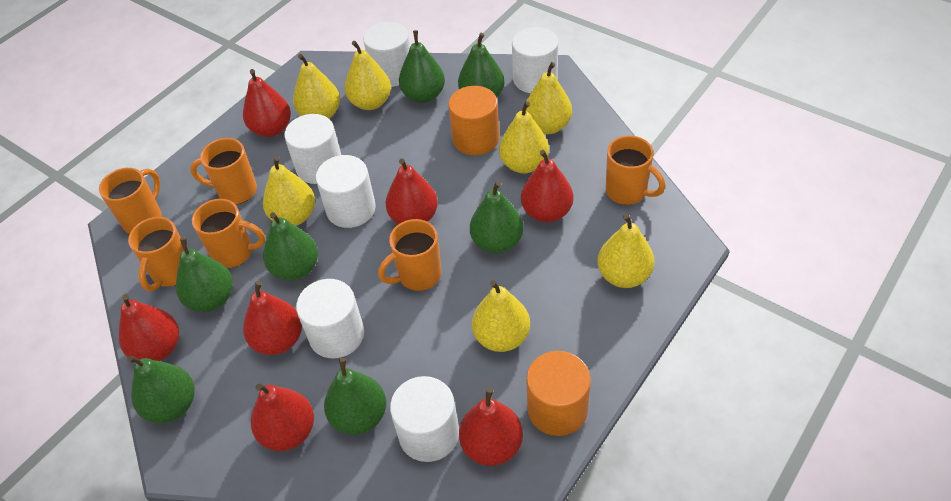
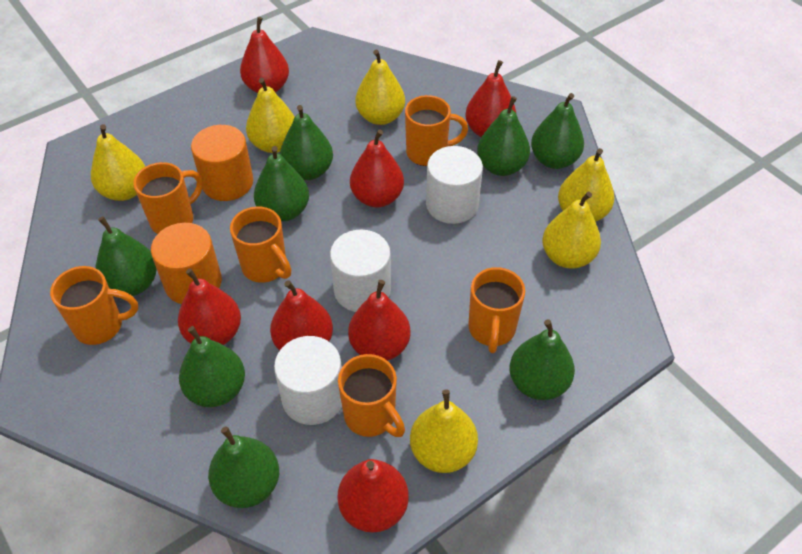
green pear: [127,355,195,423] [176,237,233,312] [263,212,318,281] [324,358,386,435] [399,30,445,103] [458,33,504,98] [470,181,523,253] = 7 -> [96,216,157,296] [179,326,245,407] [208,426,279,508] [254,146,309,222] [280,105,333,180] [477,96,530,176] [509,319,575,400] [531,93,584,169] = 8
white cylinder: [284,114,341,184] [296,279,364,358] [316,155,376,228] [363,22,410,87] [390,376,459,462] [512,27,558,93] = 6 -> [274,336,342,425] [330,230,391,312] [426,146,483,224] = 3
yellow pear: [263,156,315,226] [293,54,340,119] [345,41,391,110] [472,280,530,352] [499,101,549,173] [526,62,572,134] [597,214,654,288] = 7 -> [91,124,145,201] [246,78,295,153] [355,50,405,125] [410,390,478,473] [542,192,601,269] [558,148,614,222] = 6

